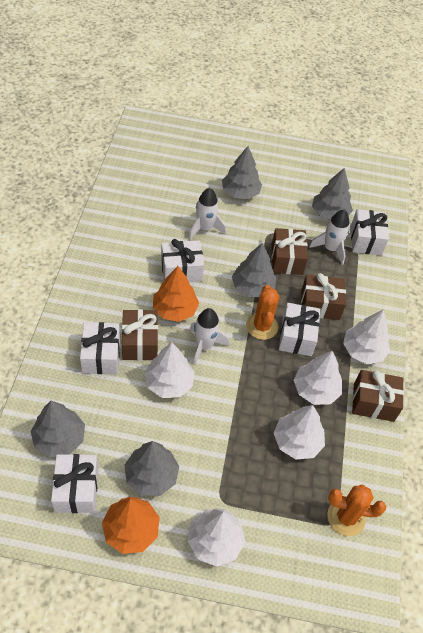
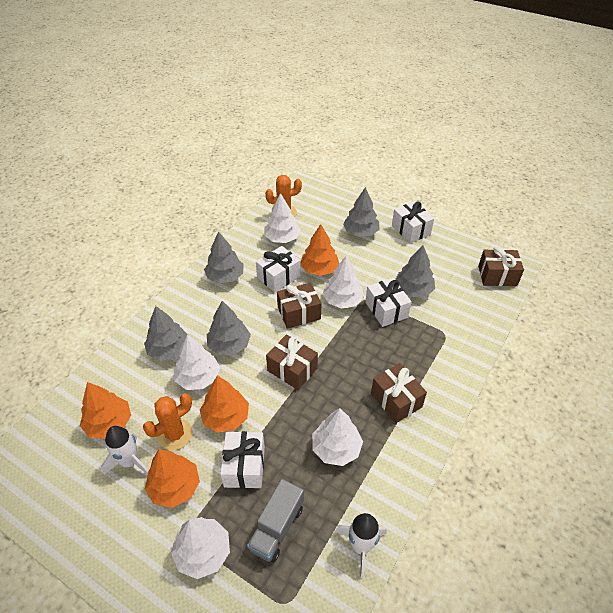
grey truck: none = 0 -> [247,479,304,563] = 1
orange tree: [102,496,160,554] [153,266,199,322] = 2 -> [80,382,131,439] [145,449,200,508] [200,376,249,433] [300,224,339,276] = 4
white gift: [51,454,98,513] [80,322,120,374] [161,239,204,282] [279,303,320,356] [351,209,389,255] = 5 -> [220,431,265,488] [256,246,300,292] [365,278,412,327] [392,201,434,243] = 4
white rocket: [189,188,226,240] [190,308,229,365] [309,210,350,265] = 3 -> [101,426,148,475] [335,513,387,578] = 2

